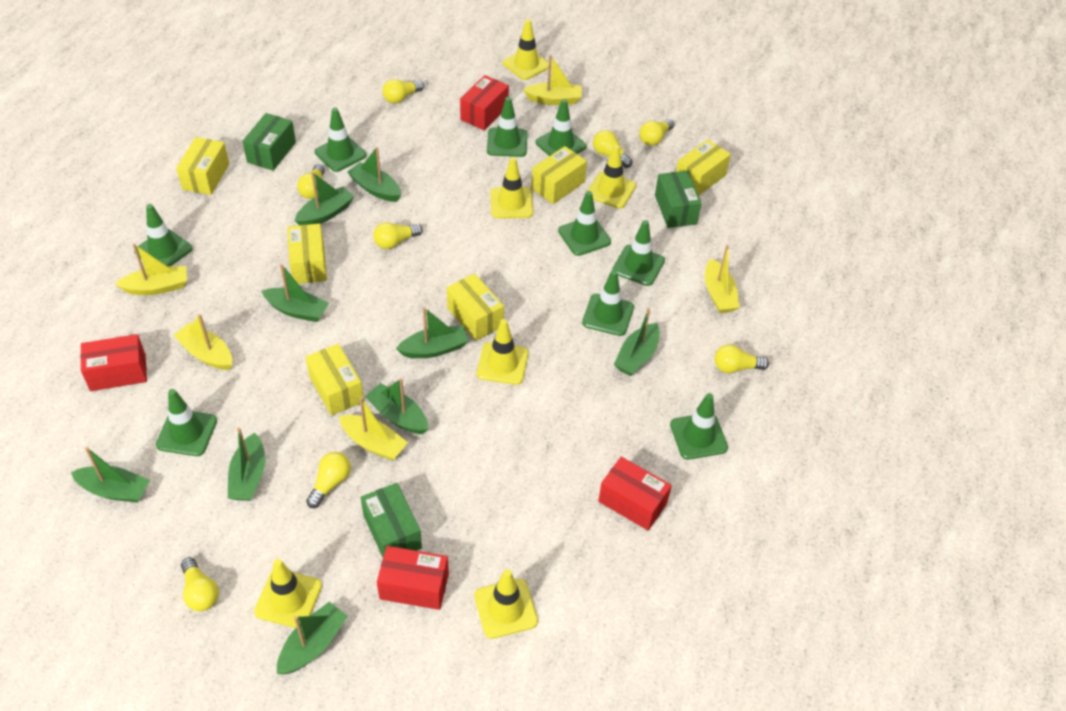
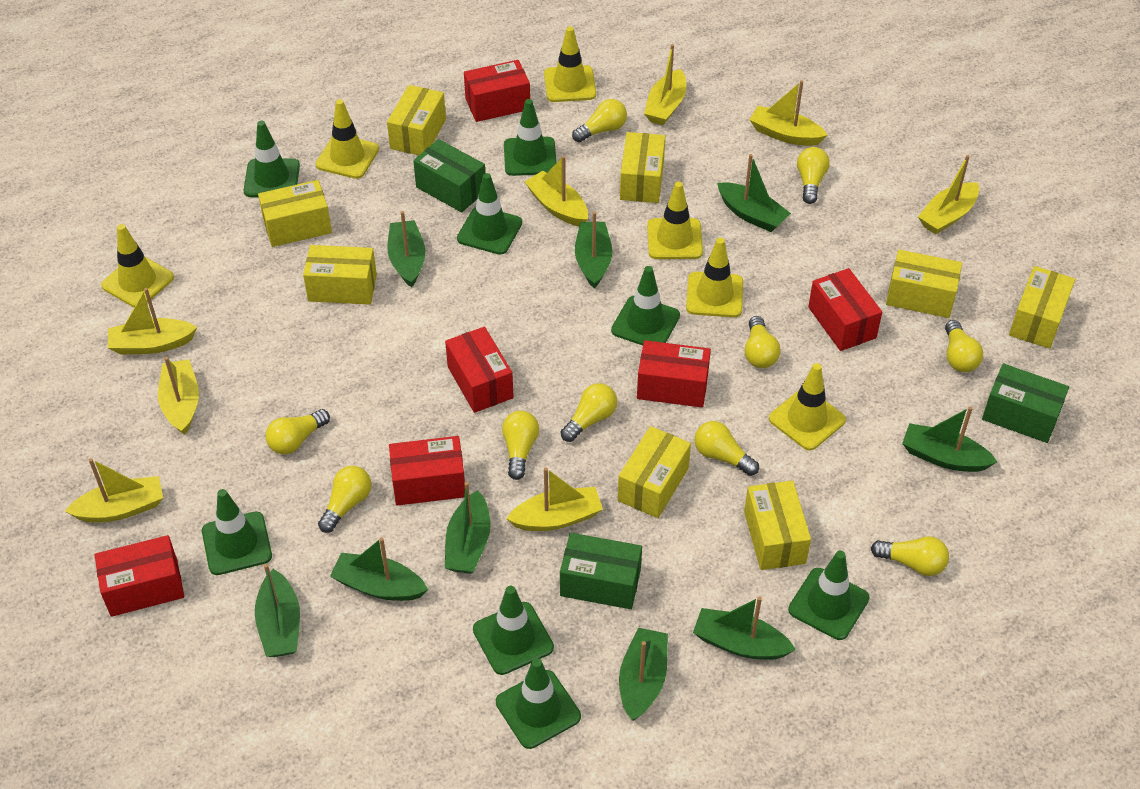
green traffic cone: [134,204,193,266] [156,389,217,456] [315,107,366,172] [487,97,527,157] [536,99,587,156] [558,191,611,256] [582,270,634,336] [612,220,665,286] [670,393,728,460] = 9 -> [202,489,272,575] [244,121,300,197] [457,173,522,255] [473,586,554,675] [496,658,581,749] [504,99,557,176] [611,266,680,346] [788,551,869,640] = 8
red box: [80,334,147,391] [377,546,449,610] [460,75,509,130] [598,457,672,530] = 4 -> [95,535,184,617] [389,436,465,506] [445,327,514,413] [464,60,530,122] [637,340,711,407] [808,268,882,351] = 6
yellow boat: [115,244,187,295] [173,314,232,370] [339,397,408,460] [523,55,582,105] [705,245,740,313] = 5 -> [65,458,163,522] [108,288,197,355] [158,357,199,435] [506,467,603,531] [525,156,588,226] [644,44,686,125] [749,80,827,146] [918,155,979,234] = 8
yellow box: [176,137,229,195] [287,223,327,284] [306,344,364,416] [447,274,504,341] [531,146,587,204] [676,139,731,196] = 6 -> [258,180,332,247] [303,245,377,305] [387,85,446,155] [618,426,691,518] [620,132,665,203] [744,481,811,570] [886,250,962,318] [1009,266,1075,349] = 8
yellow light bulb: [181,557,219,611] [297,164,325,199] [306,452,351,508] [373,222,423,249] [382,79,424,104] [593,130,633,168] [639,119,674,146] [715,344,769,373] = 8 -> [265,409,330,455] [318,466,371,533] [502,411,539,480] [561,383,617,442] [572,99,627,143] [694,421,759,476] [744,316,781,368] [797,147,830,204] [871,536,949,576] [945,320,983,372] = 10

